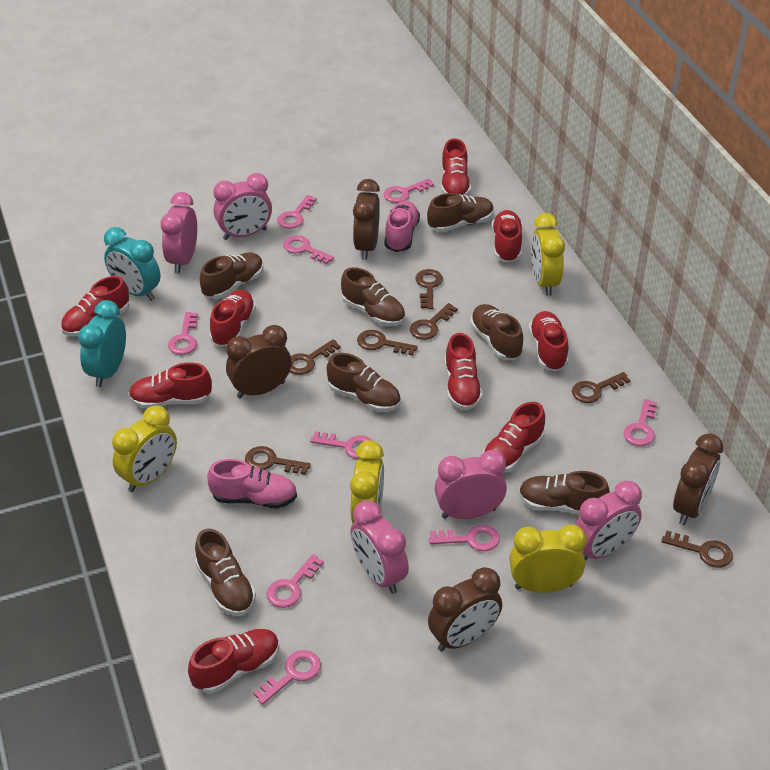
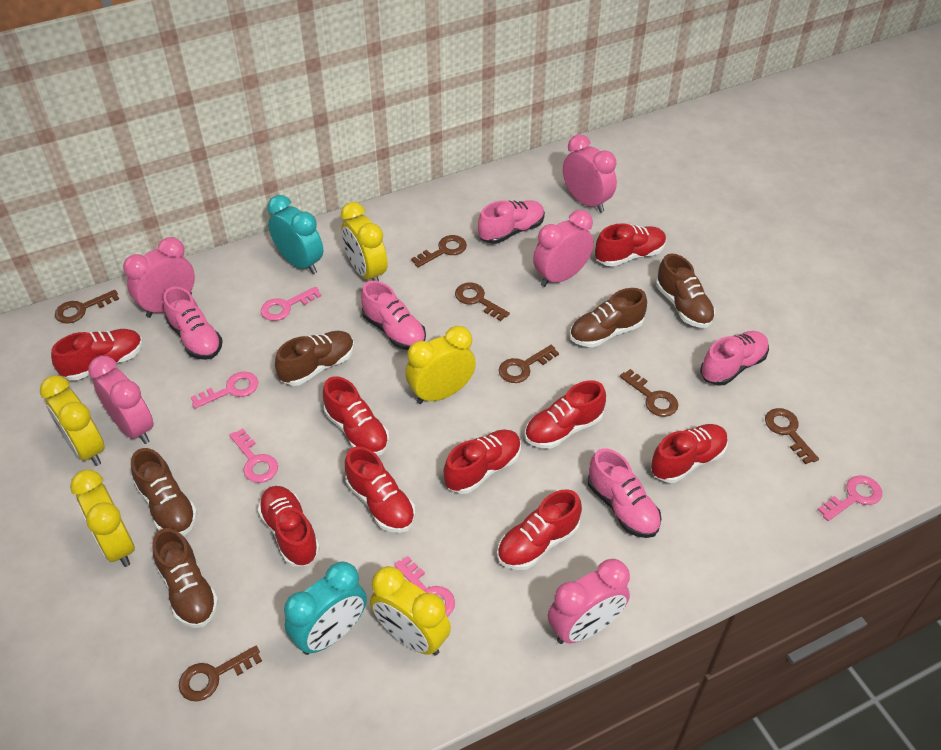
brown clock: [226,325,291,398] [353,179,380,260] [428,567,502,652] [673,433,723,525] = 4 -> none = 0
brown shoe: [195,529,256,616] [200,252,263,299] [327,353,401,412] [341,267,405,326] [427,193,494,232] [470,304,523,360] [519,471,610,515] = 7 -> [131,448,198,536] [153,528,219,628] [275,331,354,386] [570,288,647,347] [656,253,715,328] = 5
pink key: [168,312,198,355] [253,650,321,705] [266,554,324,608] [277,195,317,229] [283,235,334,264] [310,431,373,459] [384,178,434,203] [429,525,500,551] [623,399,657,446] = 9 -> [191,371,258,409] [229,428,278,483] [261,287,321,321] [394,556,455,617] [818,475,882,521] = 5
pink shoe: [207,459,297,509] [384,201,420,252] = 2 -> [163,287,222,360] [361,281,426,350] [478,200,545,244] [588,448,661,538] [700,331,769,385] = 5
yellow clock: [112,405,177,492] [350,440,384,523] [509,525,586,593] [531,213,565,296] = 4 -> [40,375,105,466] [70,470,135,567] [341,202,388,281] [370,566,451,656] [406,326,476,404] = 5

